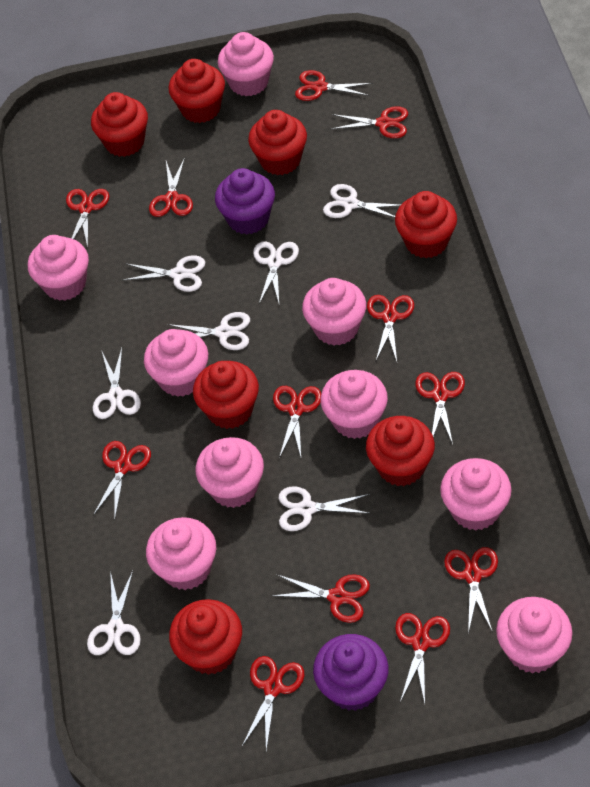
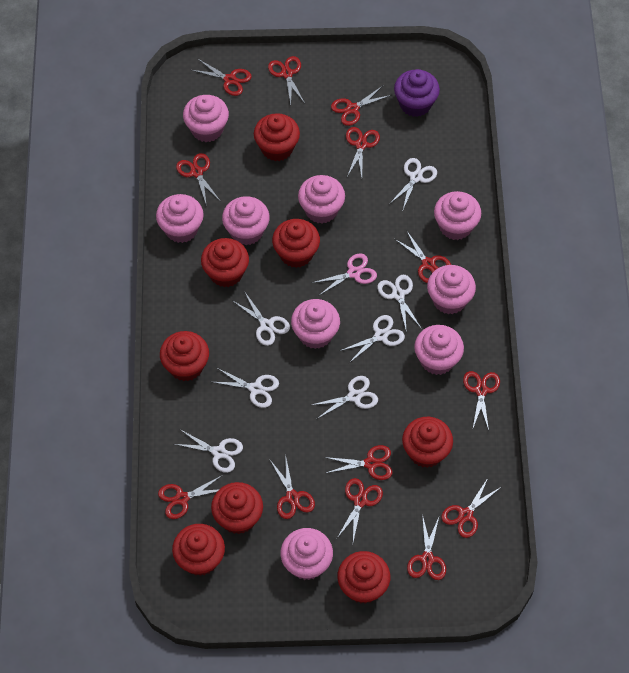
pink scissors: none = 0 -> [312,253,377,295] = 1
purple cupcake: [215,168,275,235] [313,634,389,711] = 2 -> [394,69,440,117] = 1
red cupcake: [91,92,148,157] [169,59,225,123] [169,599,242,675] [193,361,259,429] [248,110,307,175] [366,416,435,486] [395,191,457,258] = 7 -> [160,331,209,381] [172,524,225,576] [201,238,249,287] [211,482,263,534] [254,113,300,161] [272,219,320,268] [337,551,390,604] [402,417,453,468] = 8
red scissors: [66,189,109,247] [93,441,151,517] [149,158,193,217] [242,656,304,751] [272,574,370,623] [273,386,321,458] [295,70,373,101] [331,106,408,138] [367,295,414,361] [395,613,450,703] [415,372,465,444] [444,547,498,633] = 12 -> [158,475,223,519] [176,153,220,207] [192,58,251,96] [268,56,305,105] [270,454,315,519] [324,445,392,480] [331,86,391,126] [337,478,383,542] [346,127,380,177] [395,230,451,283] [407,514,446,580] [441,478,501,538] [463,371,500,431] = 13

